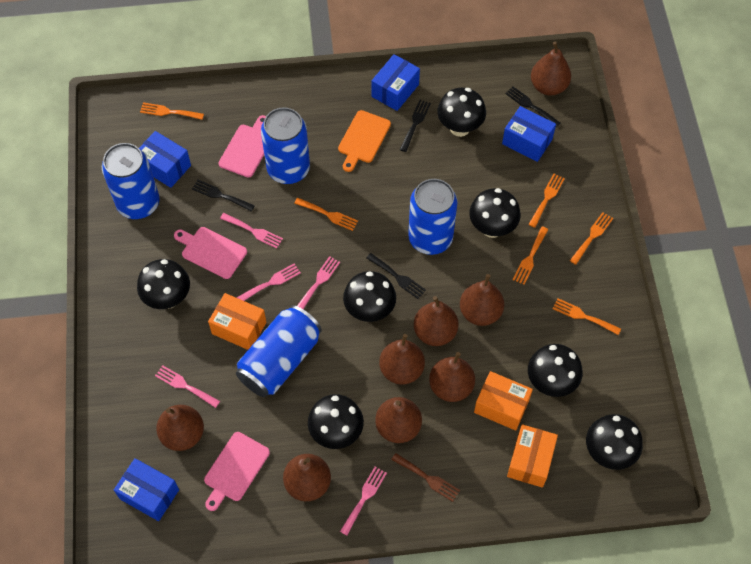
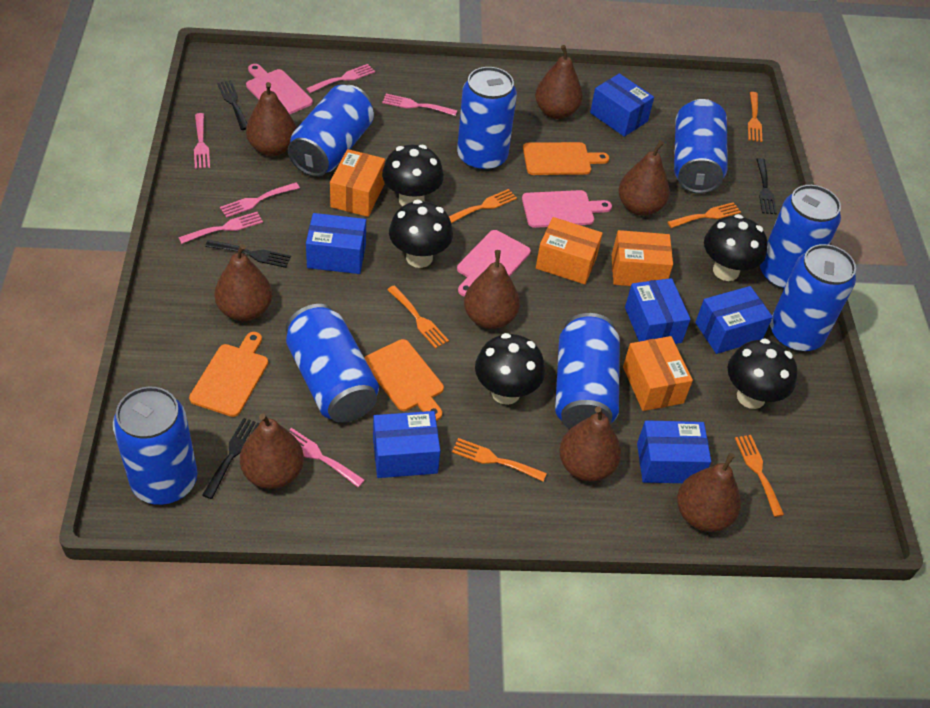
black mushroom: [137,259,190,309] [308,394,364,449] [343,271,396,322] [437,88,486,137] [469,188,521,238] [528,344,583,397] [586,414,643,470] = 7 -> [382,145,444,206] [389,200,453,268] [475,333,545,405] [704,214,767,281] [728,338,797,409] = 5
blue box: [114,458,179,521] [139,131,191,188] [371,54,420,111] [502,106,556,162] = 4 -> [306,213,366,274] [373,411,440,478] [590,74,654,137] [625,278,691,344] [637,420,711,483] [695,286,773,354] = 6
blue can: [102,143,160,219] [236,305,322,397] [261,107,310,184] [408,179,458,255] = 4 -> [113,387,198,505] [286,304,379,423] [288,85,374,177] [457,67,517,171] [555,313,620,429] [674,99,728,194] [760,185,841,290] [770,244,856,352] = 8
brown fork: [391,453,460,502] = 1 -> none = 0
orange box: [208,293,266,350] [474,371,533,431] [507,424,558,488] = 3 -> [330,149,385,217] [536,217,603,284] [612,230,673,286] [623,336,693,411] = 4
orange cutting board: [338,110,391,172] = 1 -> [189,332,268,417] [364,339,444,421] [523,142,609,175] = 3
pink fork: [155,365,220,408] [220,213,283,249] [236,263,301,301] [297,256,340,309] [340,467,387,536] = 5 -> [178,212,263,244] [194,113,210,169] [220,182,300,218] [290,428,365,488] [306,64,375,93] [382,94,457,116] = 6

